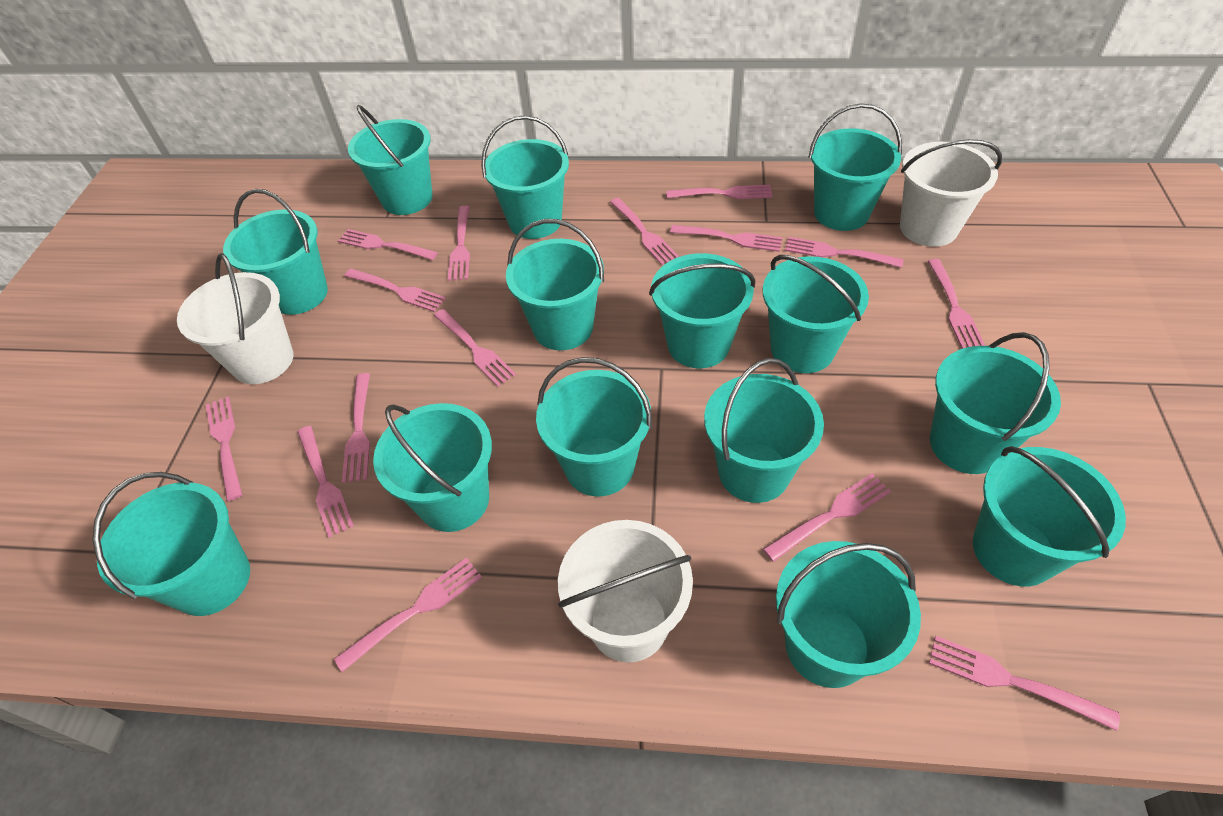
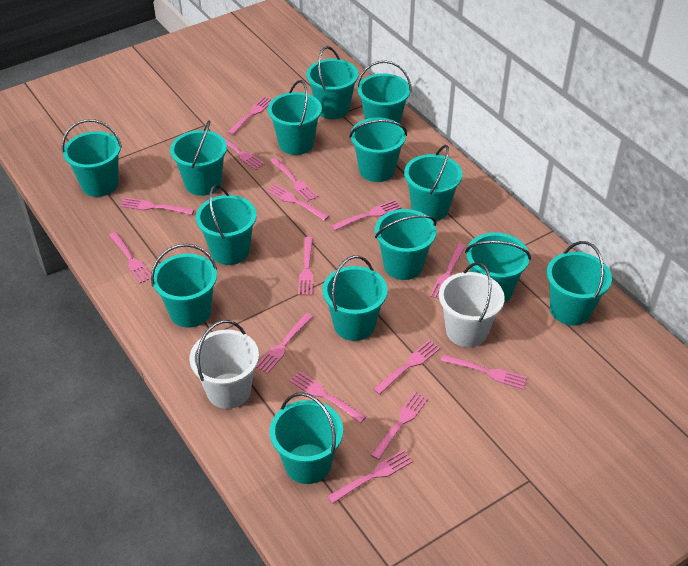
white bucket: [177,253,293,384] [558,520,693,662] [900,139,1002,247] = 3 -> [190,320,259,409] [439,262,505,347] = 2

